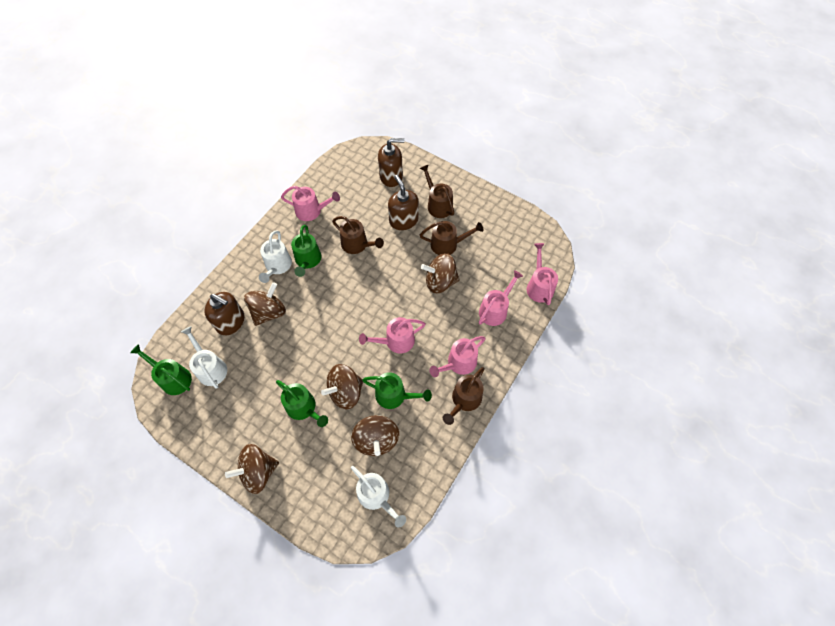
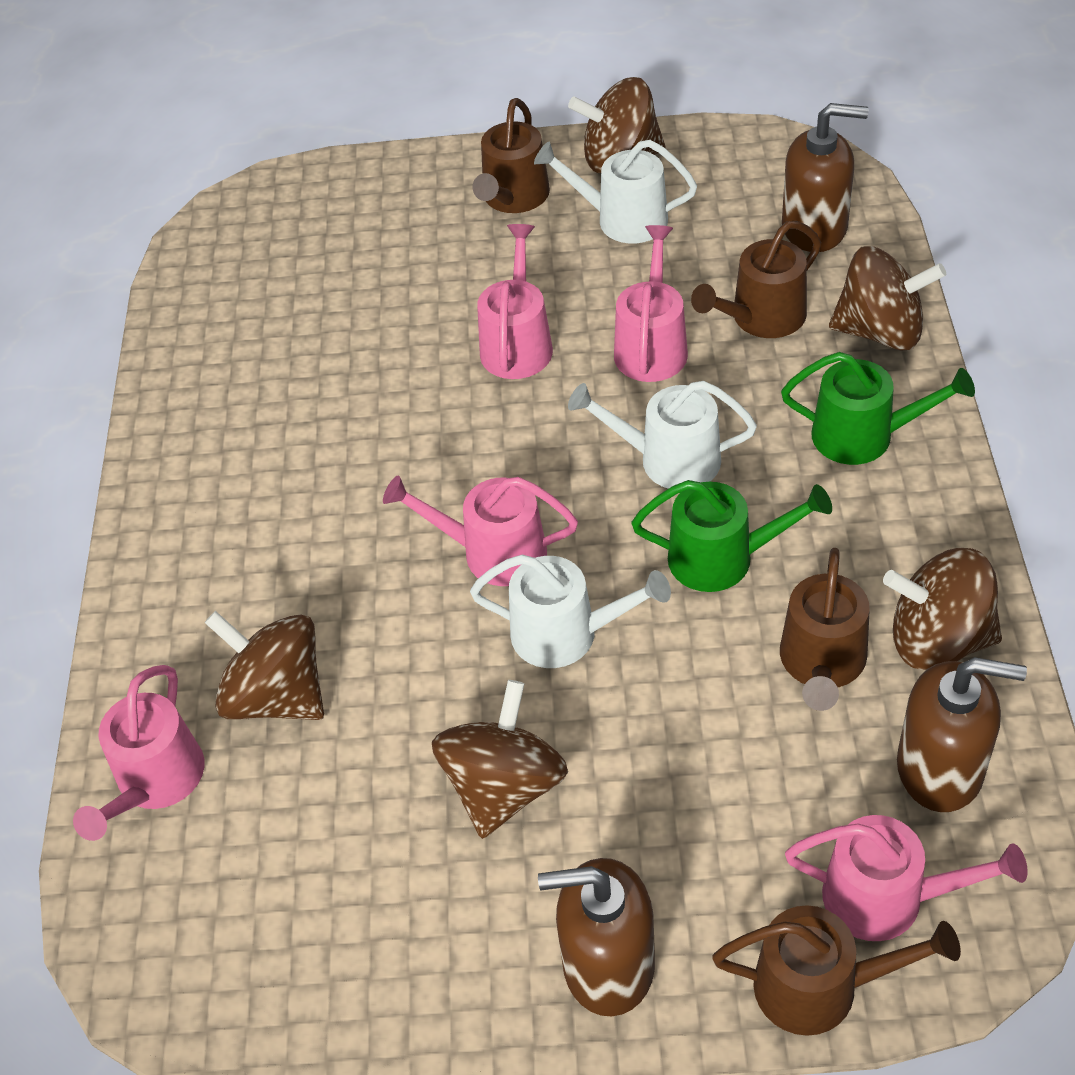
green watering can: [130,344,192,395] [276,380,328,427] [291,225,321,277] [362,372,432,409] = 4 -> [632,480,832,592] [781,352,975,465] = 2

